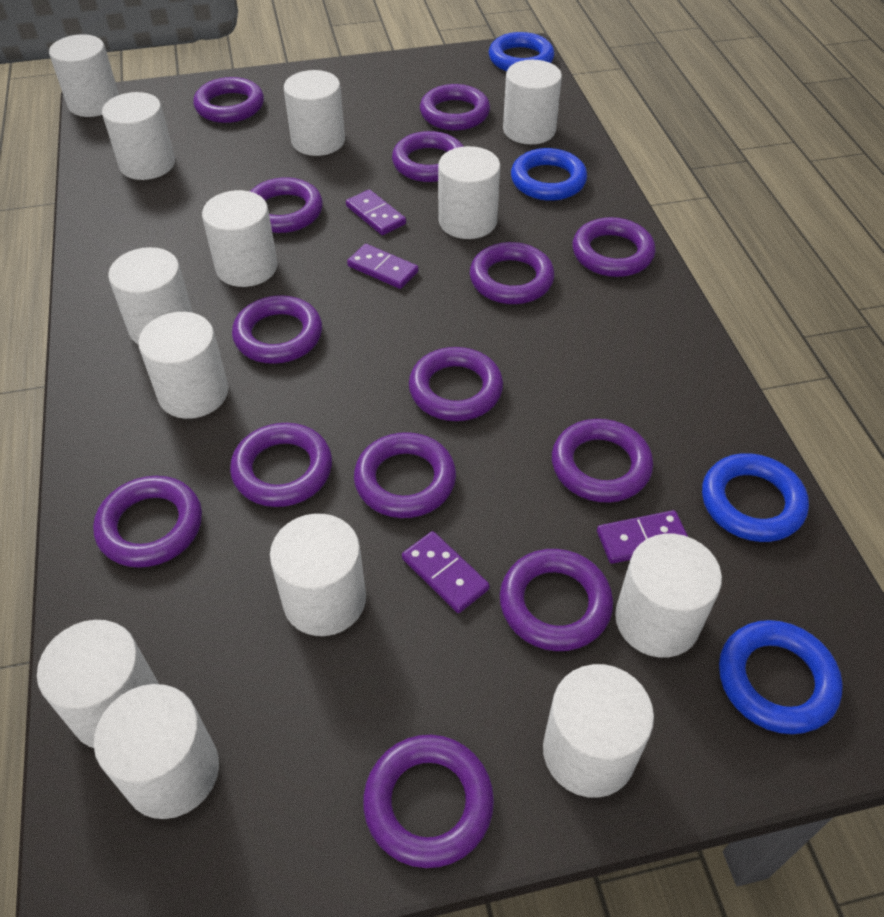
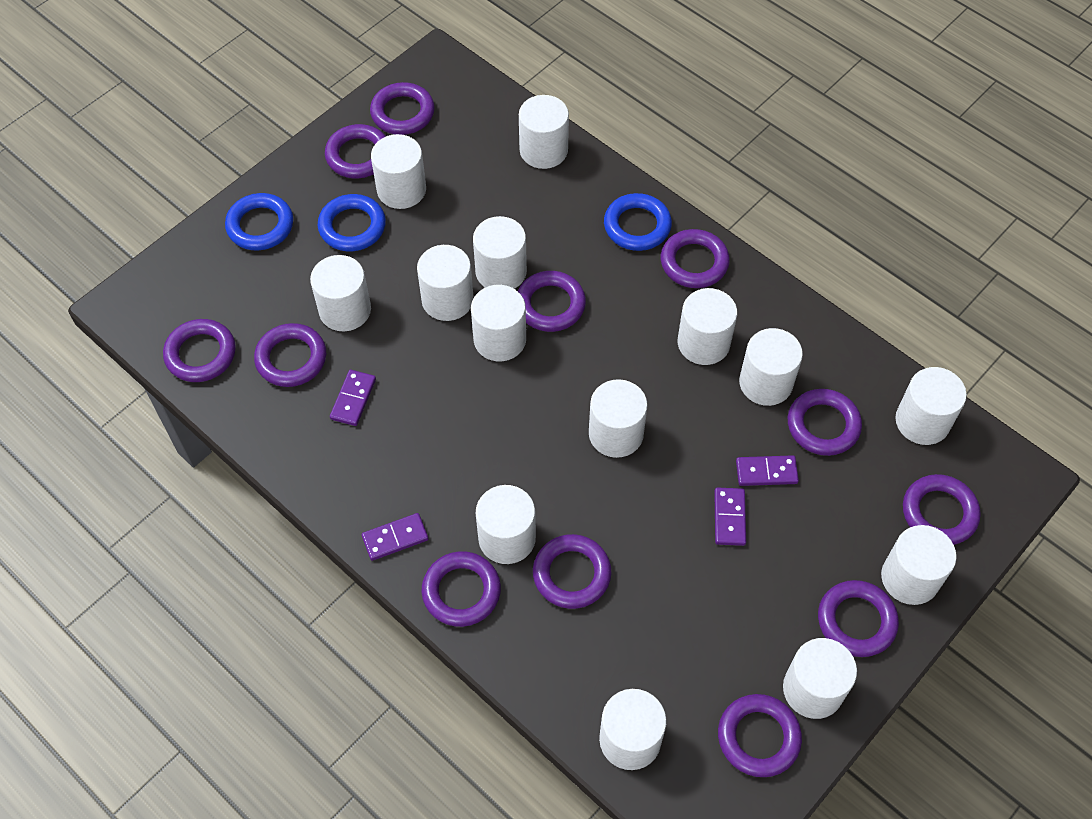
blue ring: [489,32,554,71] [511,148,587,201] [702,453,809,542] [719,620,843,734] = 4 -> [225,193,293,250] [318,194,386,251] [604,193,672,251] = 3
purple ring: [93,476,202,568] [193,77,264,123] [230,423,332,507] [232,295,322,364] [250,177,323,233] [354,432,456,518] [363,735,494,868] [392,131,464,182] [409,347,503,421] [420,84,490,130] [470,242,554,304] [500,549,613,651] [552,419,653,503] [572,217,655,277] = 14 -> [163,319,236,382] [254,323,326,387] [325,124,386,178] [370,82,435,135] [421,551,501,627] [518,271,586,332] [533,534,611,609] [661,229,730,288] [718,694,802,777] [788,389,862,456] [818,580,899,657] [903,474,981,545] = 12
white cylinder: [37,620,159,748] [49,35,119,117] [94,684,219,819] [102,92,175,180] [108,247,193,345] [138,312,228,419] [202,190,278,287] [270,514,366,636] [284,70,345,156] [438,146,500,239] [503,60,562,144] [543,664,654,798] [615,534,722,658] = 13 -> [310,255,371,331] [371,134,426,209] [417,245,474,321] [471,285,526,361] [473,216,527,289] [476,485,536,564] [519,95,569,169] [589,379,648,458] [599,689,667,770] [678,288,737,365] [739,328,803,406] [783,638,857,719] [881,525,957,605] [895,367,967,445] = 14

